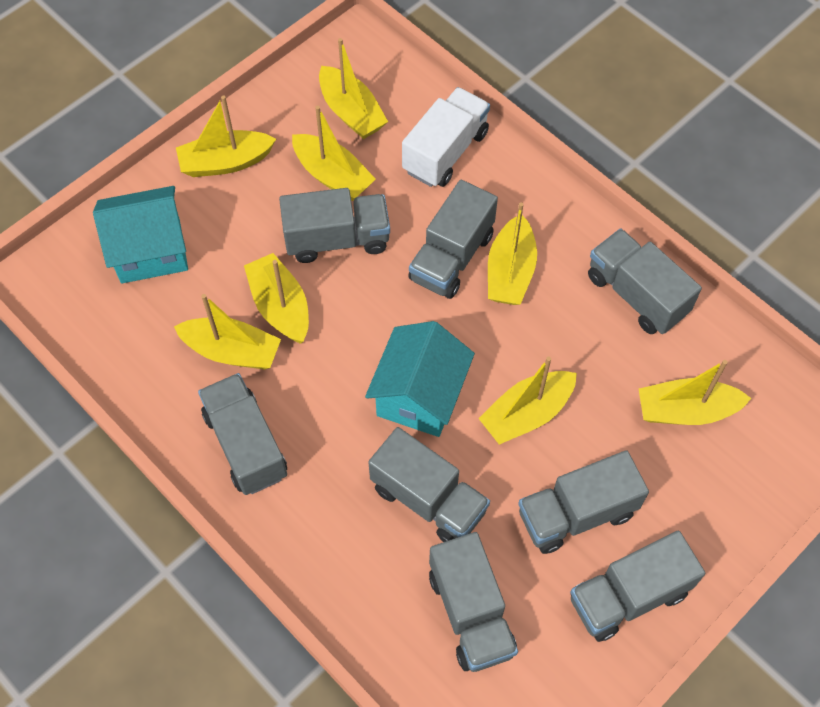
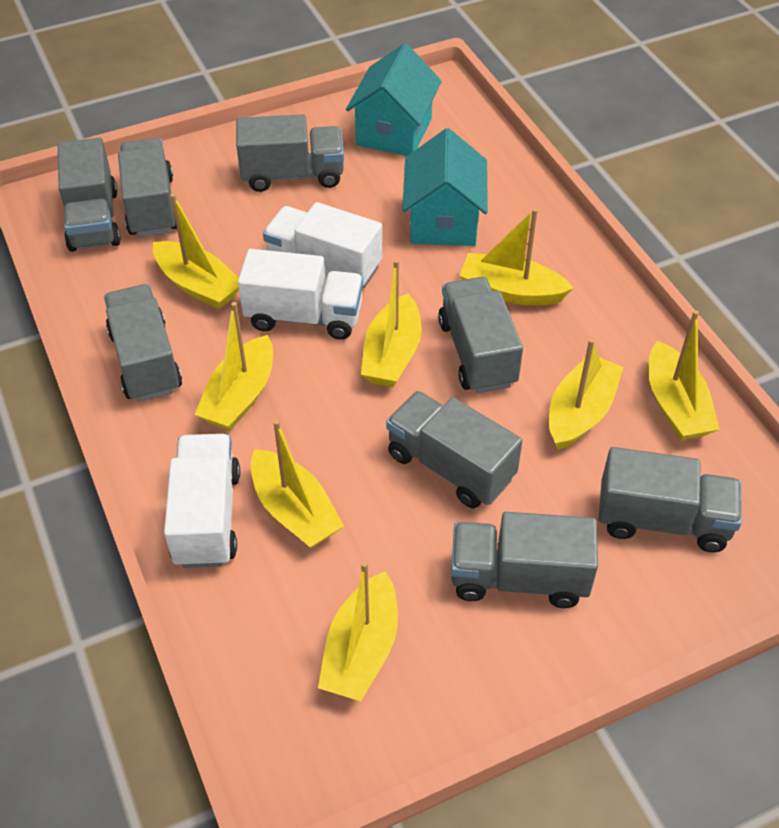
white truck: [402,87,490,187] = 1 -> [164,434,240,568] [238,249,363,340] [263,202,382,288] = 3

